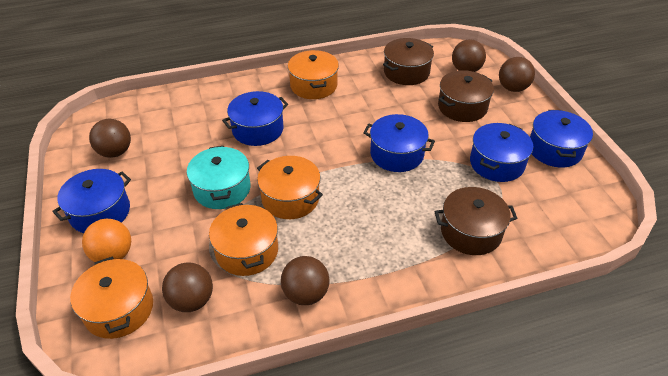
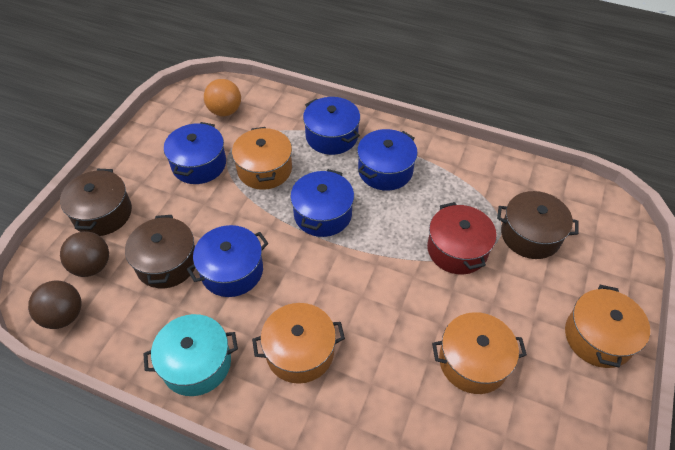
brown ball: [89,119,131,158] [162,262,213,312] [281,256,330,305] [452,39,486,72] [499,57,535,92] = 5 -> [28,281,82,329] [60,231,109,277] = 2
red pot: none = 0 -> [427,202,497,275] = 1

